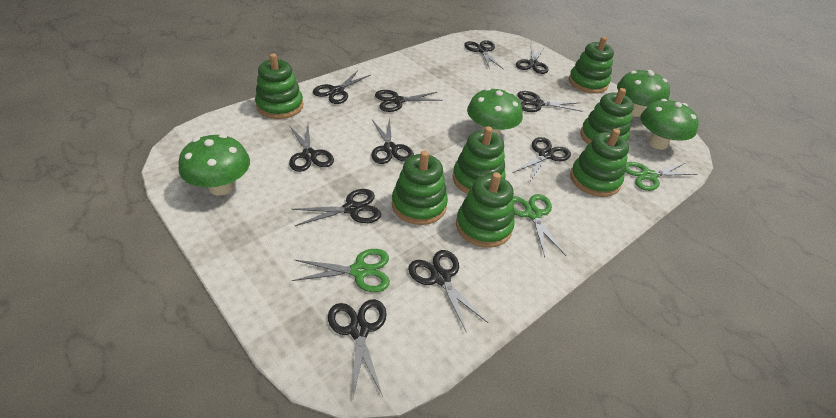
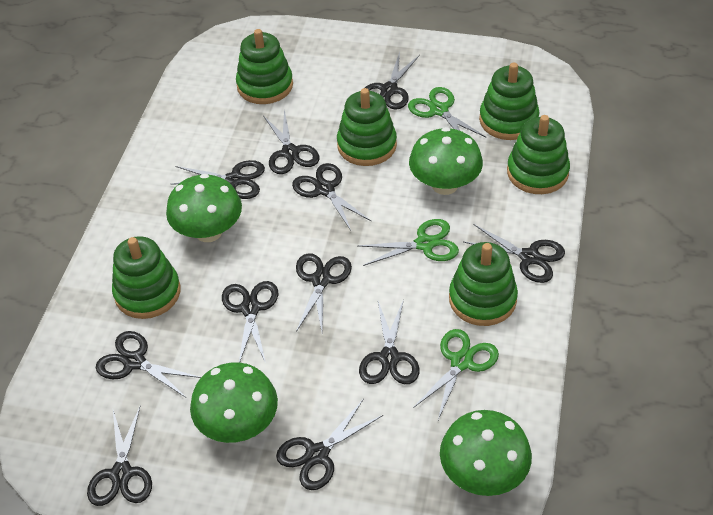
green stacking toy: [255,53,303,119] [392,151,448,225] [452,126,506,194] [456,172,515,248] [569,37,614,94] [570,128,629,197] [580,88,634,144] = 7 -> [112,236,180,319] [236,29,293,104] [337,88,397,166] [449,242,518,326] [479,63,539,140] [507,115,570,194] = 6

